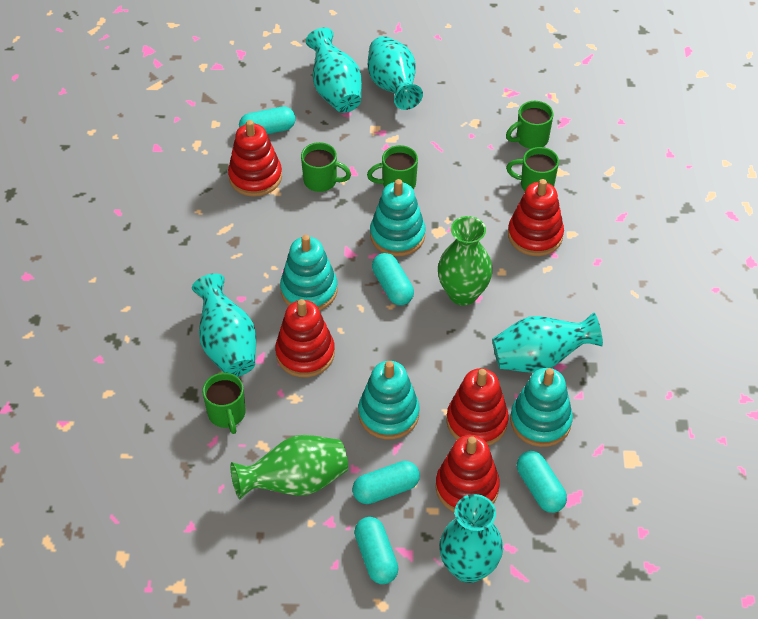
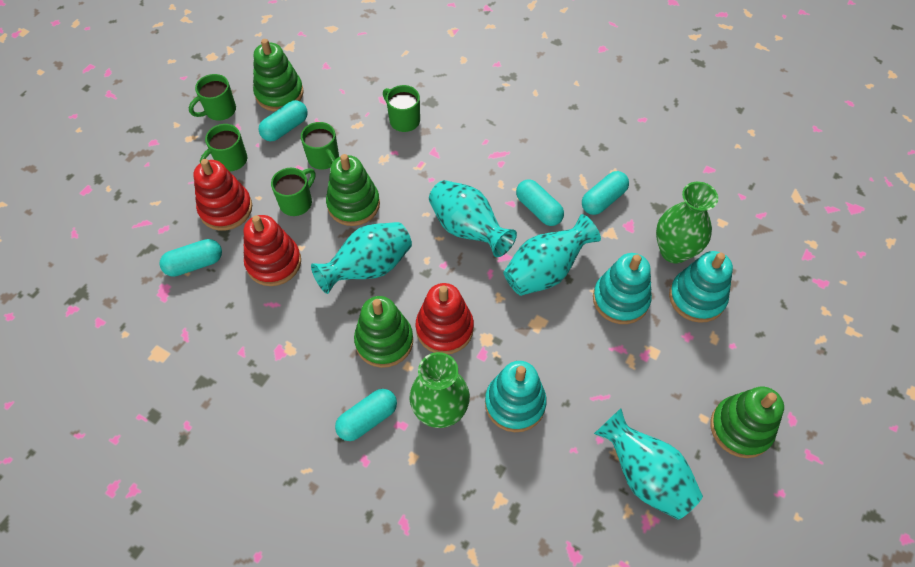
green stacking toy: none = 0 -> [253,39,304,111] [326,154,380,226] [354,296,413,368] [710,387,784,458] = 4
red stacking toy: [228,120,282,197] [275,299,335,377] [435,435,500,512] [446,368,509,446] [508,179,564,256] = 5 -> [194,159,252,231] [244,215,301,286] [416,283,474,354] = 3
turquoise stacking toy: [280,235,338,311] [358,361,420,439] [370,179,426,256] [510,368,573,447] = 4 -> [485,361,547,432] [593,253,652,324] [669,251,733,323] = 3
turquoise vase: [192,273,256,377] [306,27,362,113] [368,36,423,110] [439,494,503,583] [492,312,603,373] = 5 -> [311,222,412,294] [429,180,517,257] [503,214,601,296] [594,408,703,520] = 4

